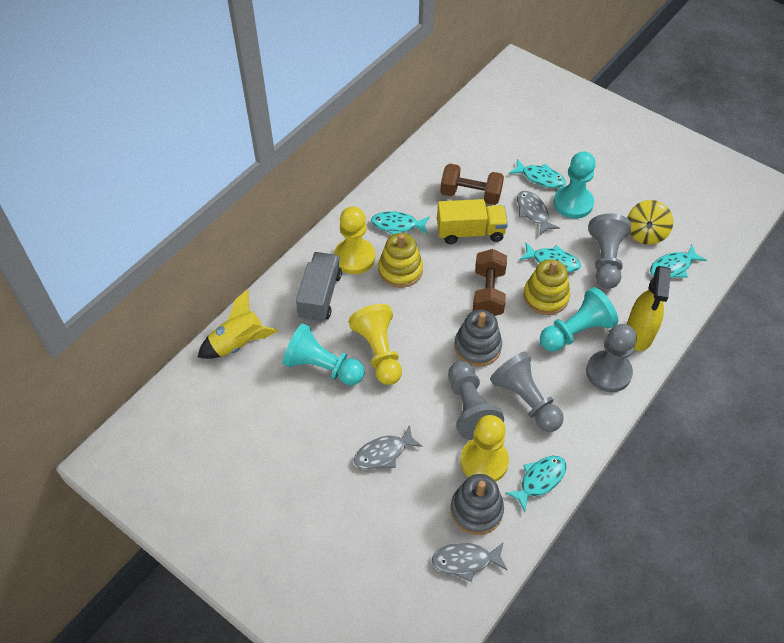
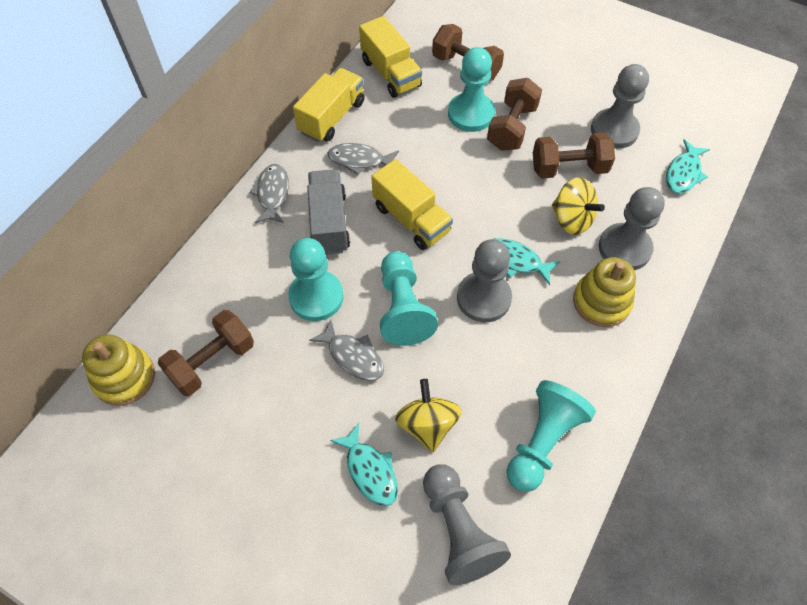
brown dumbbell: [440,164,504,205] [473,249,507,316] = 2 -> [158,310,254,396] [432,24,504,81] [487,78,542,151] [533,133,615,179] = 4
grey stacking toy: [450,474,504,535] [454,310,502,367] = 2 -> none = 0
turquoise fish: [371,211,430,235] [505,456,567,512] [509,159,566,188] [519,243,581,272] [650,245,707,278] = 5 -> [330,423,398,507] [494,238,560,285] [666,139,710,194] = 3
turquoise pawn: [283,324,365,385] [540,287,618,352] [554,151,596,219] = 3 -> [288,238,344,321] [380,251,438,346] [448,47,495,132] [507,380,596,492] = 4
yellow pawn: [334,207,375,274] [349,304,402,385] [460,415,509,482] = 3 -> none = 0
yellow rocket: [198,289,278,359] = 1 -> none = 0
yellow spinning top: [627,200,673,245] = 1 -> [395,379,462,452] [552,177,605,235] = 2
yellow spray bottle: [627,266,671,351] = 1 -> none = 0
yellow truck: [437,199,508,244] = 1 -> [293,68,365,142] [359,16,422,98] [371,159,453,250] = 3

